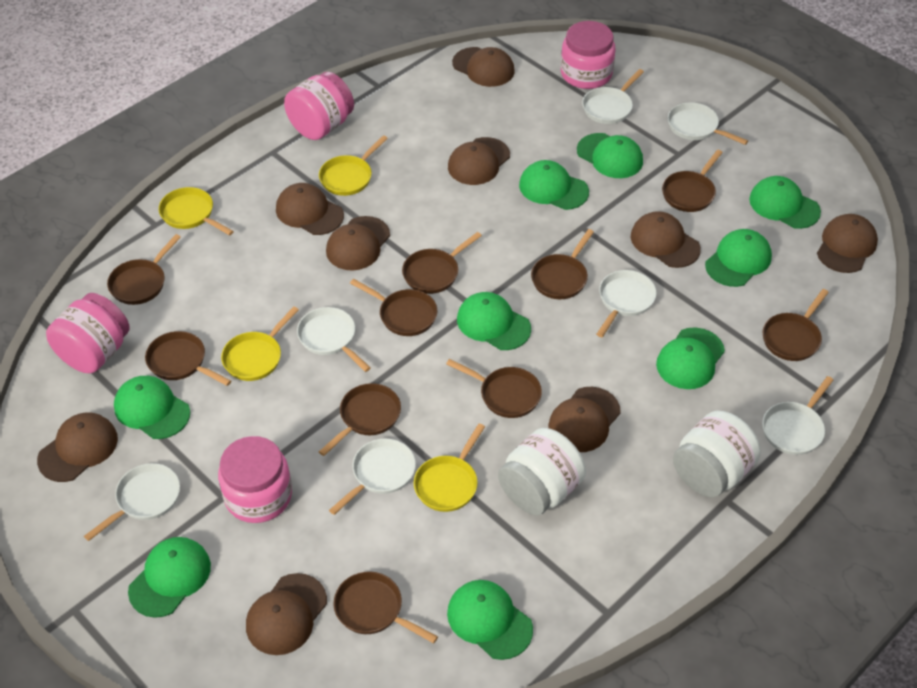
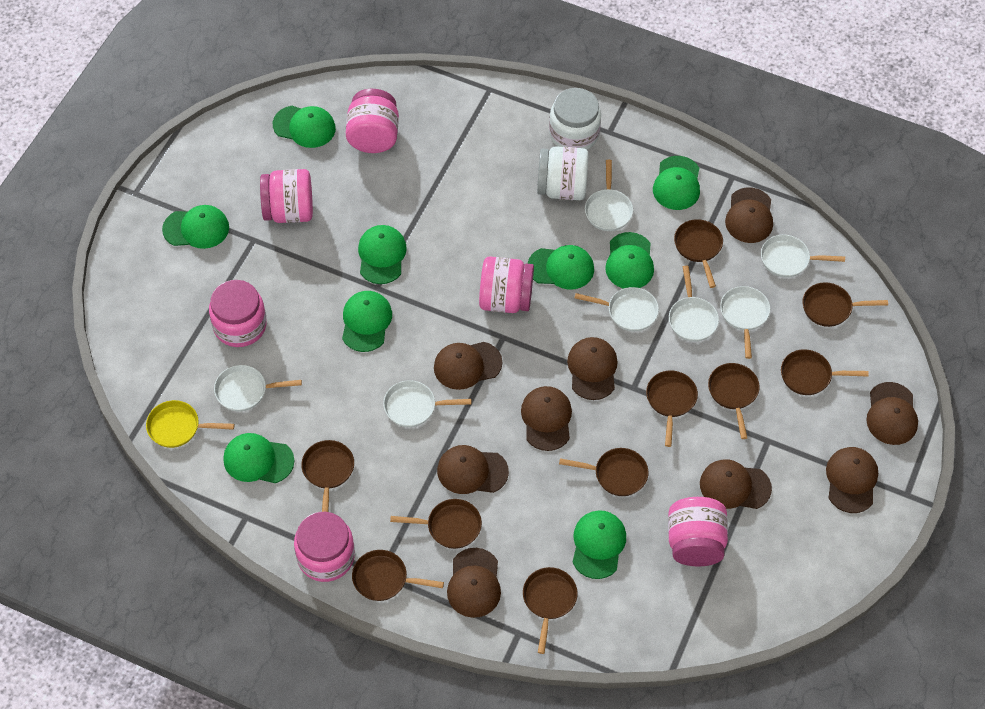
pink jar: [46,293,130,373] [218,436,292,523] [284,72,354,140] [561,21,615,89] = 4 -> [209,280,267,347] [260,169,313,223] [294,512,355,582] [346,89,399,153] [479,257,534,313] [668,497,728,567] = 6
yellow pan: [159,187,234,236] [221,306,299,381] [319,135,388,196] [414,424,485,512] = 4 -> [146,400,235,448] = 1

